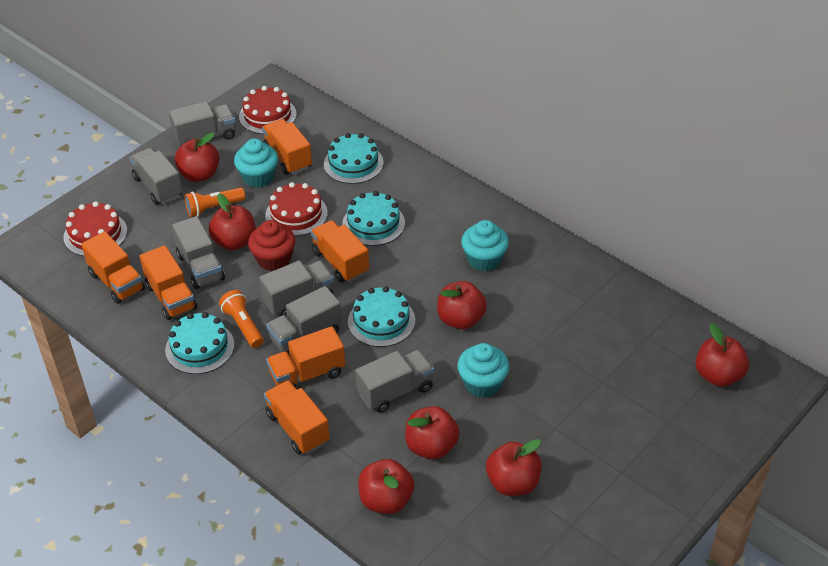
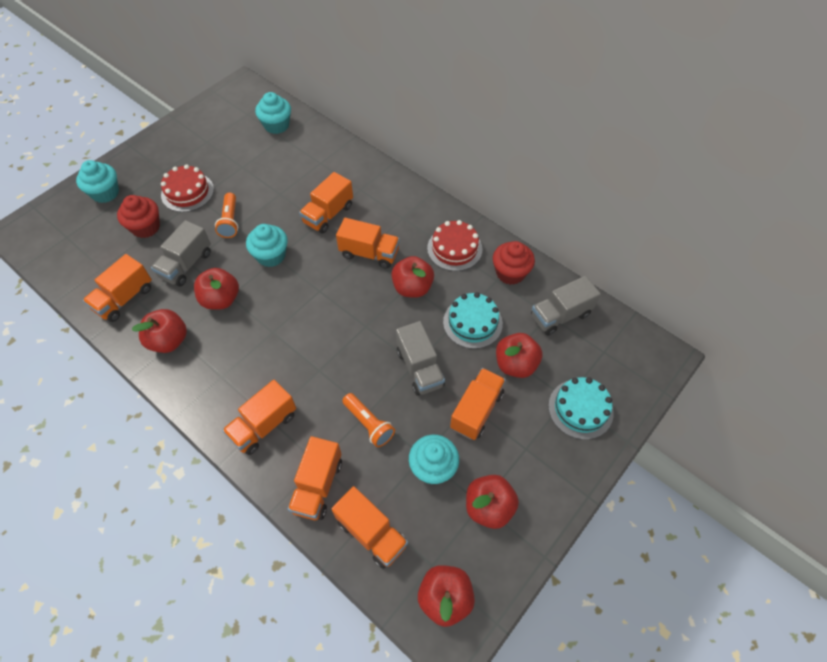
grey truck: [129,148,183,205] [169,101,236,146] [172,216,225,289] [259,260,334,317] [266,286,342,356] [355,350,434,413] = 6 -> [151,220,211,287] [396,321,445,396] [531,276,601,335] = 3
orange truck: [81,232,145,304] [139,245,197,320] [262,119,312,175] [264,380,330,454] [266,326,345,388] [311,220,369,283] = 6 -> [83,254,152,322] [222,380,296,455] [288,436,342,520] [299,172,353,234] [331,486,408,569] [336,218,400,269] [450,368,506,440] = 7
red apple: [175,133,220,182] [209,194,256,250] [358,459,414,514] [405,406,460,459] [437,281,487,329] [486,439,542,496] [695,323,749,387] = 7 -> [132,309,187,353] [194,268,239,310] [391,256,434,298] [418,565,475,627] [466,475,519,529] [496,333,543,378] = 6
red cake: [63,201,127,256] [239,86,297,134] [265,182,328,236] = 3 -> [161,164,214,212] [427,220,482,271] = 2
red cupcake: [248,220,295,271] = 1 -> [117,195,160,238] [493,241,535,285] = 2
turquoise cake: [165,312,234,374] [324,133,384,184] [342,191,405,246] [348,286,415,347] = 4 -> [443,292,503,349] [548,377,614,440] = 2
turquoise cupcake: [234,139,278,188] [457,343,509,398] [461,220,509,272] = 3 -> [76,160,119,203] [246,224,288,267] [255,92,291,134] [409,435,459,484] = 4

